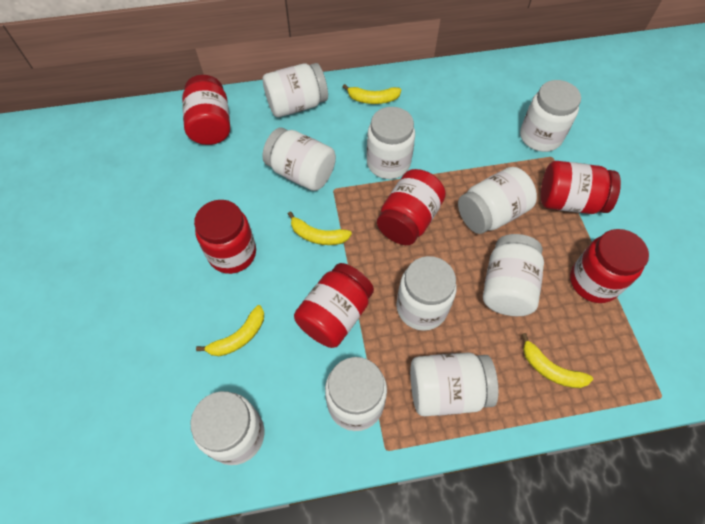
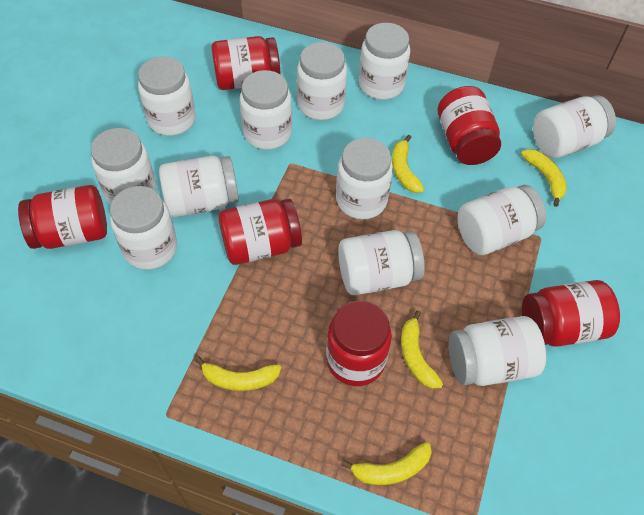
white jar: [190,391,264,465] [262,128,336,191] [263,63,328,117] [325,357,387,431] [367,107,415,179] [396,256,457,331] [410,352,499,416] [458,167,537,234] [483,234,544,316] [520,80,581,152] = 10 -> [91,128,156,204] [110,186,177,270] [138,56,196,136] [159,156,239,217] [240,70,292,150] [297,42,347,120] [336,138,393,219] [338,230,425,295] [359,23,410,100] [449,316,546,386] [457,185,546,255] [533,95,616,158] = 12
yellow banana: [196,305,264,356] [288,211,352,245] [343,84,401,104] [521,333,593,388] = 4 -> [195,357,281,391] [341,442,432,485] [392,135,424,193] [401,311,443,389] [521,149,567,207] = 5

